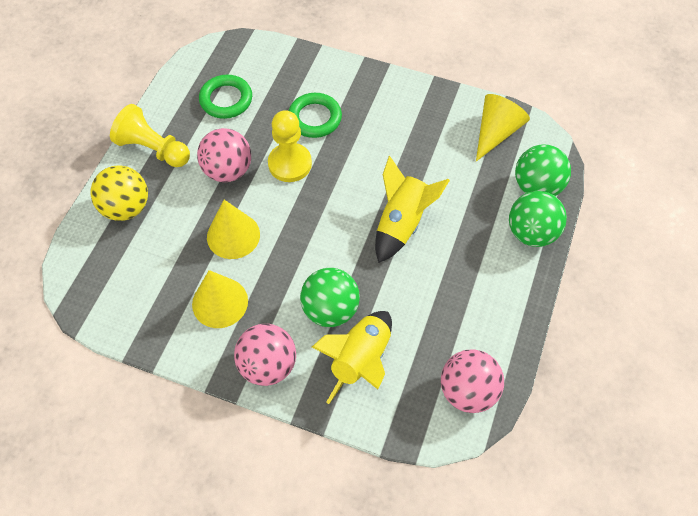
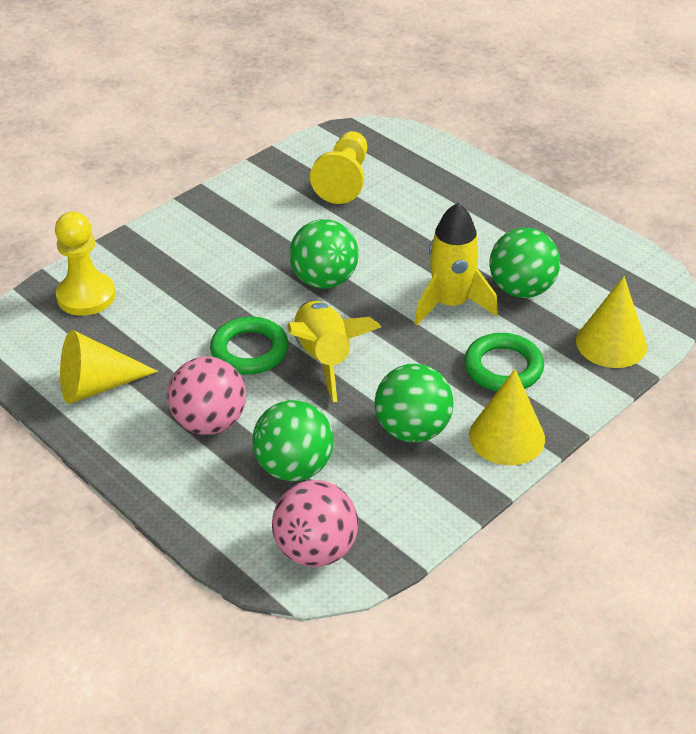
green ball: [300,268,360,327] [509,191,567,247] [515,144,571,196] = 3 -> [252,400,334,481] [289,219,359,289] [374,364,454,443] [490,228,560,298] = 4
pink ball: [197,128,251,182] [234,324,296,386] [441,349,504,413] = 3 -> [167,357,246,435] [272,480,358,567] = 2
yellow ball: [91,165,148,221] = 1 -> none = 0

